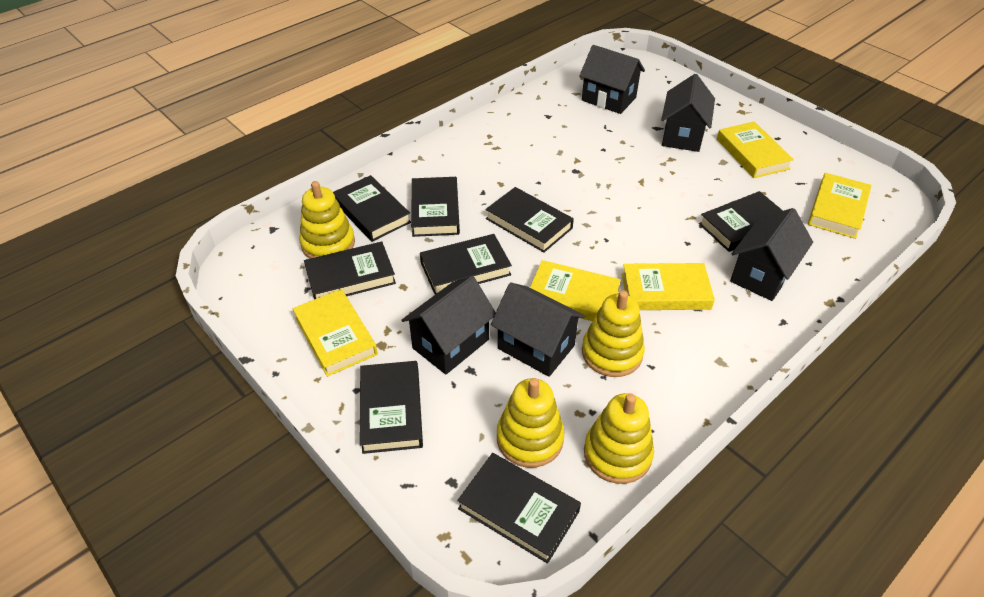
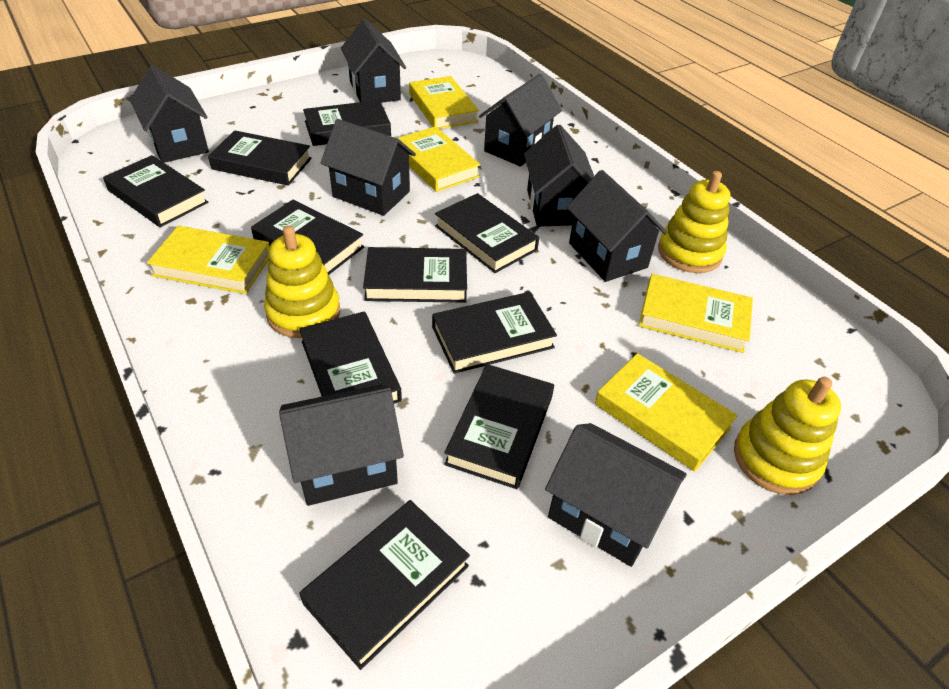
black book: [304,242,396,299] [333,175,411,242] [360,361,423,454] [411,177,460,237] [420,234,512,294] [457,453,581,564] [486,187,574,253] [699,191,783,252] = 8 -> [103,155,208,227] [208,130,312,186] [251,200,364,275] [299,311,402,404] [299,500,470,670] [303,100,391,146] [363,247,467,303] [432,292,557,374] [435,193,539,273] [444,364,554,489] = 10
black house: [401,276,496,374] [491,282,585,377] [579,45,645,114] [661,74,715,152] [730,208,813,301] = 5 -> [130,65,209,163] [279,384,404,506] [321,119,416,216] [341,19,406,103] [479,74,562,167] [524,125,594,226] [545,423,687,567] [567,170,667,282] = 8
yellow stacking toy: [299,181,355,259] [497,378,564,468] [582,290,645,377] [584,393,654,484] = 4 -> [264,226,340,338] [658,171,731,273] [734,377,841,495] = 3

